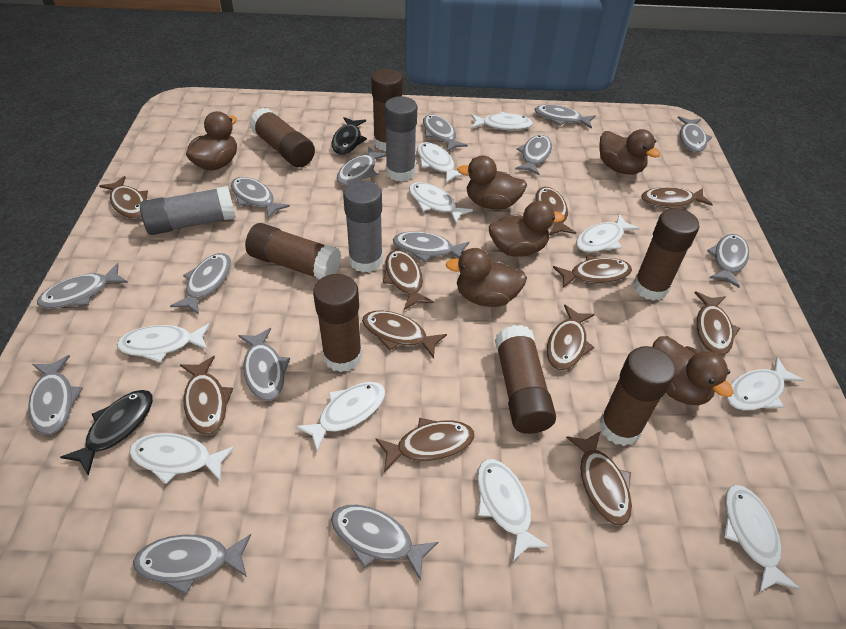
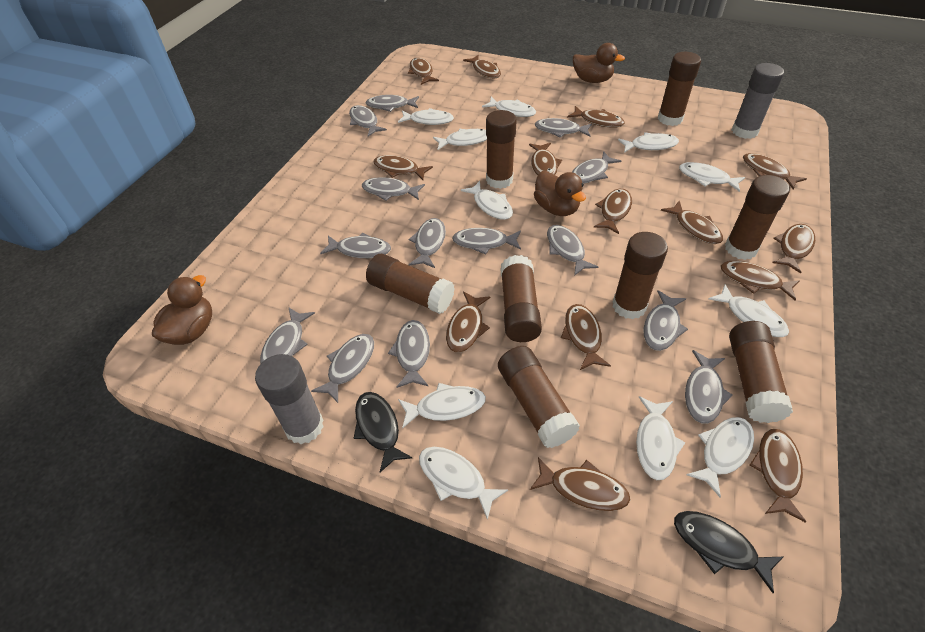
brown duck: [186,111,237,171] [445,248,527,307] [457,155,527,210] [489,201,564,257] [599,129,660,175] [652,336,733,405] = 6 -> [152,275,212,345] [534,171,586,216] [573,43,625,83] = 3
brown fish: [99,176,148,219] [180,356,233,435] [362,311,447,358] [375,418,475,472] [383,250,434,310] [535,187,576,235] [547,304,595,370] [553,255,632,288] [566,431,632,526] [641,187,713,209] [694,291,740,356] = 11 -> [373,155,433,180] [408,58,439,85] [446,291,490,353] [463,55,501,79] [529,143,562,176] [530,457,630,511] [561,304,611,370] [567,106,625,128] [594,189,632,234] [661,200,723,244] [720,261,800,301] [743,153,807,190] [750,429,806,523] [772,224,815,273] = 14
brown glue stick: [245,223,341,280] [249,108,315,167] [313,274,362,372] [371,69,403,151] [495,325,556,434] [599,346,676,446] [633,208,699,301] = 7 -> [366,254,455,314] [486,110,517,189] [498,346,580,448] [500,255,542,342] [613,232,668,319] [658,52,701,126] [725,175,790,260] [729,321,793,423] = 8
grey glue stick: [140,186,236,235] [343,180,383,273] [384,96,417,182] = 3 -> [255,354,324,444] [732,63,784,139] = 2
white fish: [117,323,210,362] [129,433,235,484] [296,382,385,452] [409,182,473,224] [417,142,467,183] [471,111,533,130] [477,459,550,561] [576,214,640,252] [724,485,800,593] [727,357,804,411] = 10 -> [398,108,454,125] [398,383,486,429] [419,447,508,520] [433,129,487,150] [461,181,513,220] [482,97,536,117] [618,132,679,153] [636,396,686,480] [679,162,745,192] [686,417,754,498] [708,284,789,337] = 11

